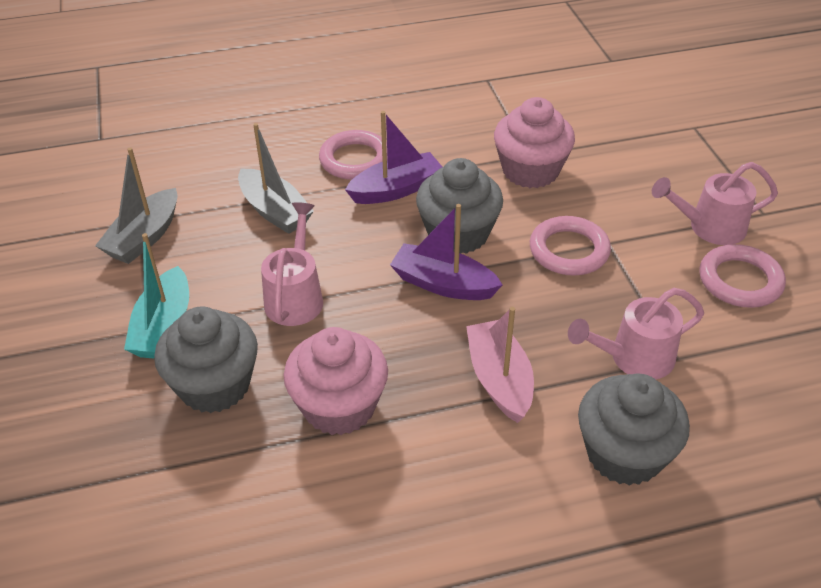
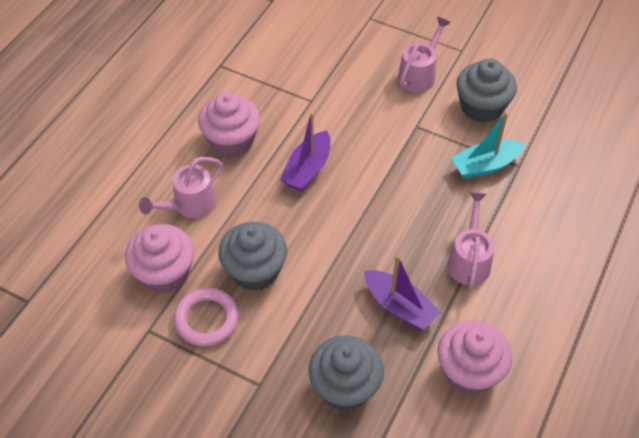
grey boat: [95,147,178,264] [238,123,314,234] = 2 -> none = 0
pink boat: [466,307,534,423] = 1 -> none = 0
pink cupcake: [283,327,388,435] [494,97,575,188] = 2 -> [125,224,194,293] [198,92,260,157] [437,320,512,395] = 3
pink ring: [319,130,388,180] [530,216,611,276] [699,244,786,308] = 3 -> [174,288,239,347] = 1

